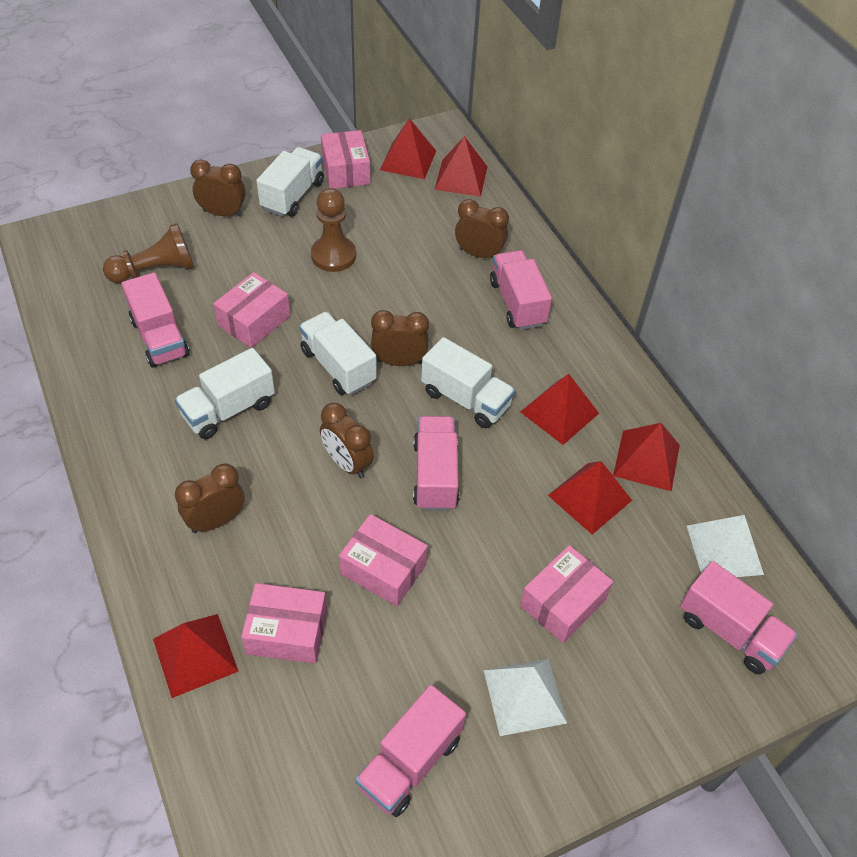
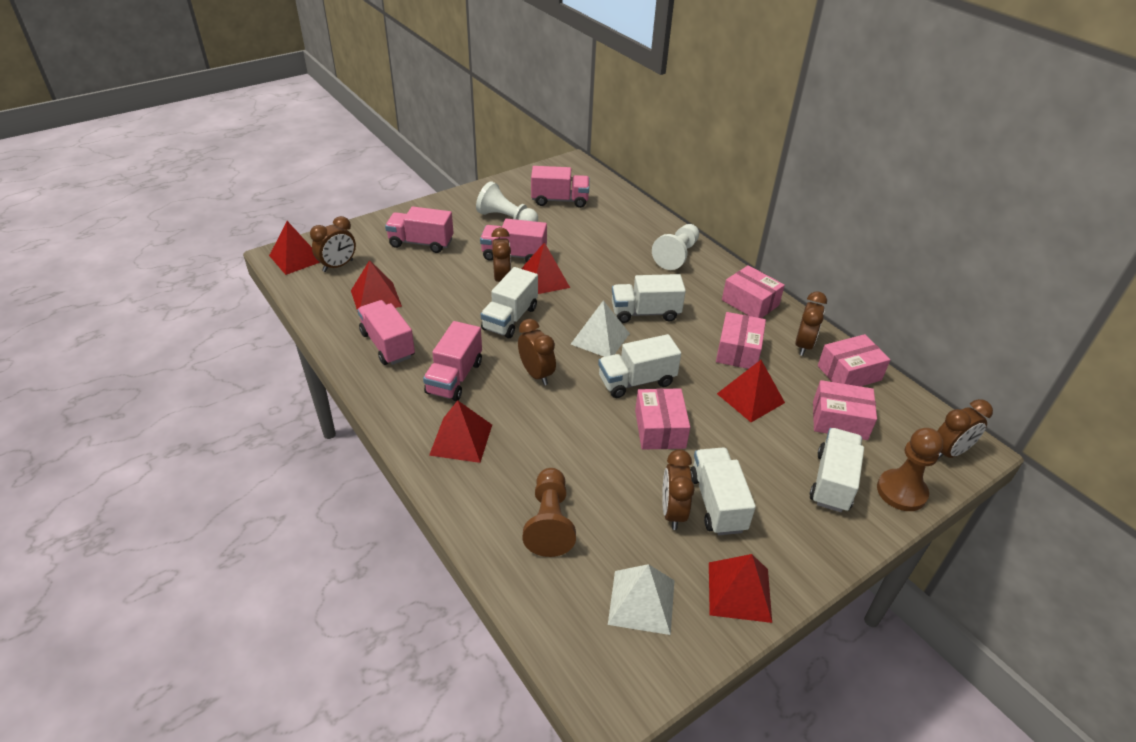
brown clock: [175,463,245,533] [190,160,246,217] [320,403,374,479] [371,310,429,366] [455,199,509,258] = 5 -> [310,216,356,272] [491,227,511,282] [518,319,556,385] [662,449,695,530] [795,292,827,356] [937,399,993,459] = 6
white pawn: none = 0 -> [476,181,538,222] [652,224,699,270] = 2
white truck: [175,348,275,439] [256,147,324,217] [299,312,377,395] [421,337,515,428] = 4 -> [481,267,538,338] [598,334,681,398] [612,274,686,323] [690,448,756,535] [810,428,864,512] = 5

